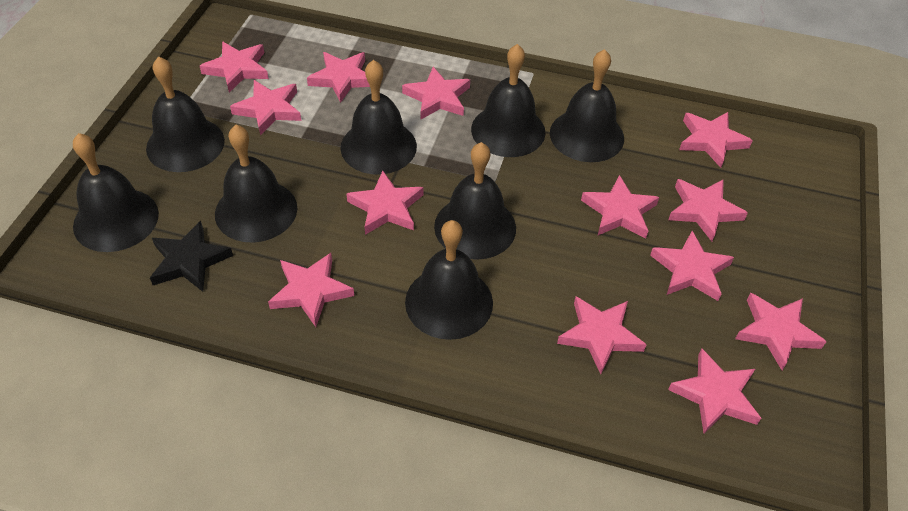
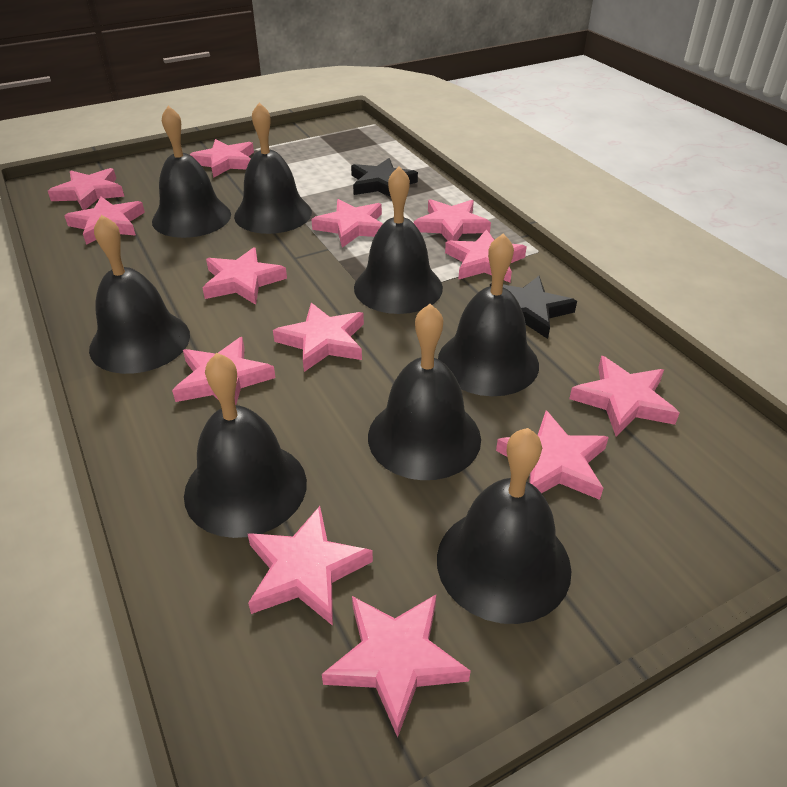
black star: [150,221,233,292] = 1 -> [351,158,418,197] [490,276,577,339] = 2

